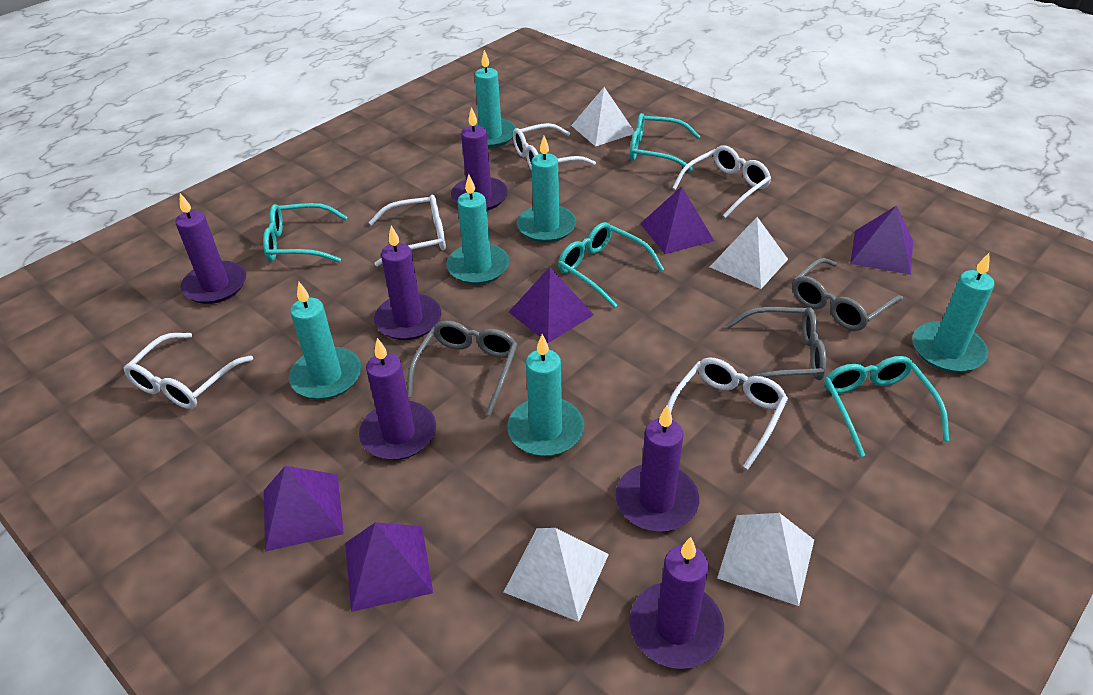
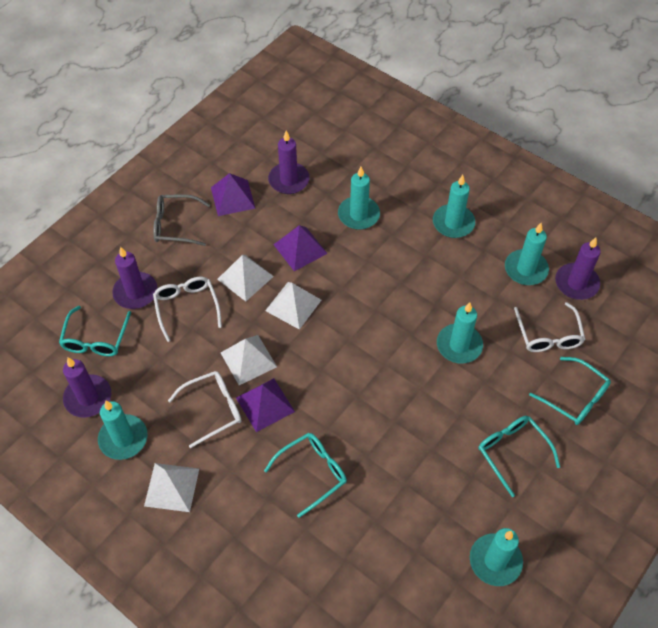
grey glasses: [407,321,518,415] [726,307,827,386] [792,258,903,331] = 3 -> [153,194,210,246] = 1
purple candle: [175,193,246,304] [359,338,436,460] [374,226,441,340] [451,107,508,210] [616,405,699,532] [629,537,724,669] = 6 -> [63,357,111,418] [112,247,158,309] [268,131,309,194] [555,238,601,300] = 4
purple pyramid: [264,466,344,552] [345,522,433,612] [509,267,594,343] [640,186,714,254] [850,205,913,275] = 5 -> [211,173,256,216] [236,378,295,432] [273,225,328,271] = 3
white glasses: [124,333,253,409] [369,195,446,266] [513,123,596,171] [667,358,788,469] [672,145,771,218] = 5 -> [153,277,222,342] [168,371,241,448] [514,302,585,352] = 3

